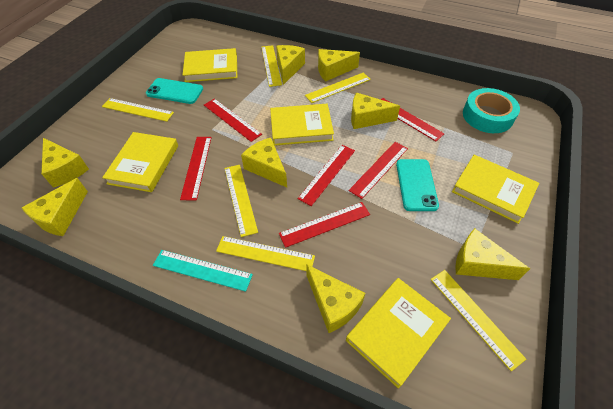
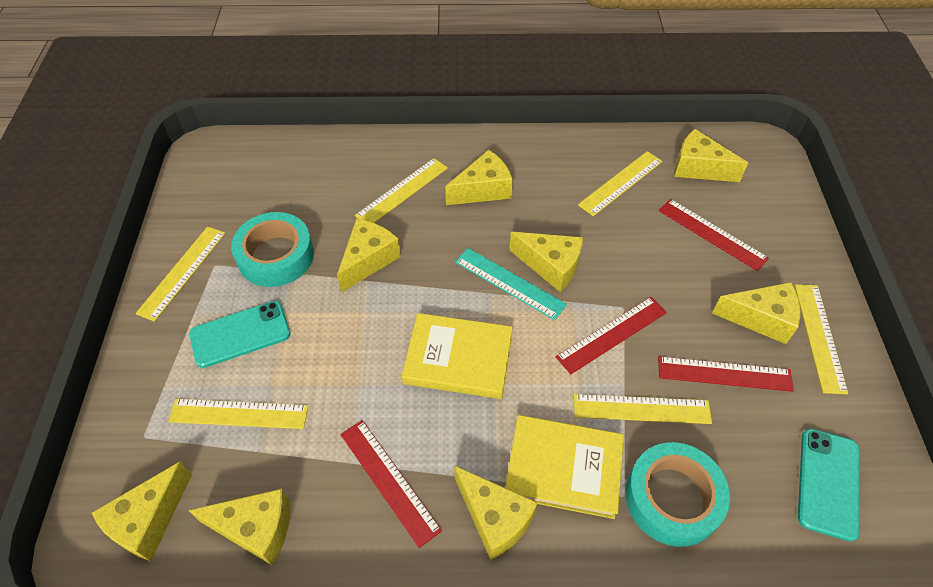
red ruler: [180,137,212,201] [204,99,262,142] [279,202,370,248] [298,145,355,206] [349,142,408,199] [381,98,444,141] = 6 -> [341,420,442,548] [556,297,667,374] [658,356,794,392] [659,199,769,271] = 4
turquoise tape: [463,88,520,133] = 1 -> [231,212,314,287] [625,442,730,547] = 2
yellow book: [102,132,178,192] [183,48,237,82] [270,104,334,146] [346,278,451,389] [452,155,539,224] = 5 -> [402,313,513,399] [505,415,624,519] = 2

